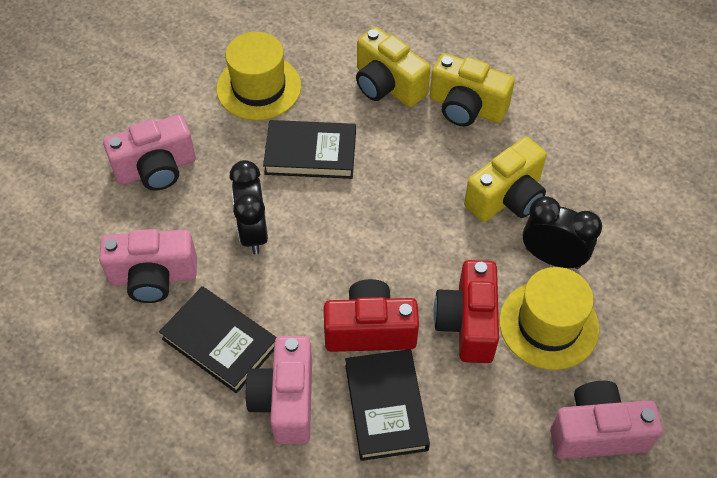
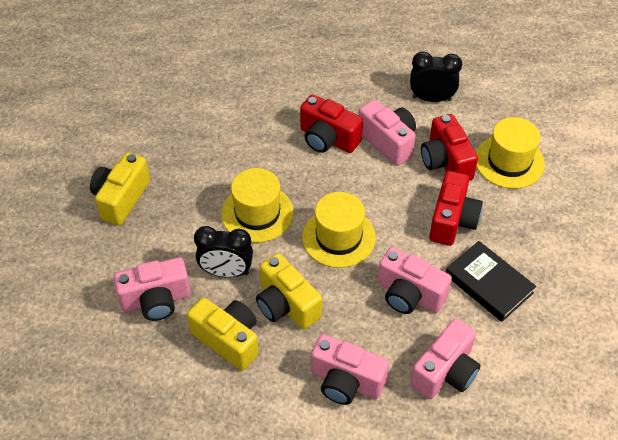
black book: [159,286,277,393] [263,120,356,179] [345,349,430,461] = 3 -> [446,241,536,322] = 1
pink camera: [99,229,197,303] [103,114,196,191] [245,336,312,444] [550,381,663,459] = 4 -> [113,257,191,321] [311,334,389,405] [358,99,416,166] [377,247,452,314] [410,319,481,399] = 5
red camera: [324,279,419,352] [433,260,499,363] = 2 -> [300,94,363,153] [421,114,478,181] [429,171,483,246] = 3
yellow hat: [216,32,301,121] [499,267,599,370] = 2 -> [221,168,294,243] [302,192,376,268] [476,117,545,189] = 3

